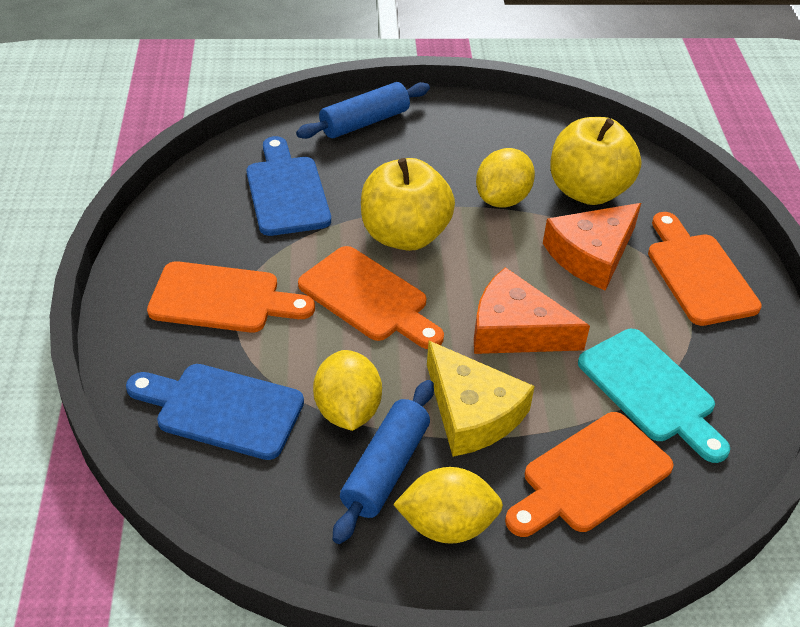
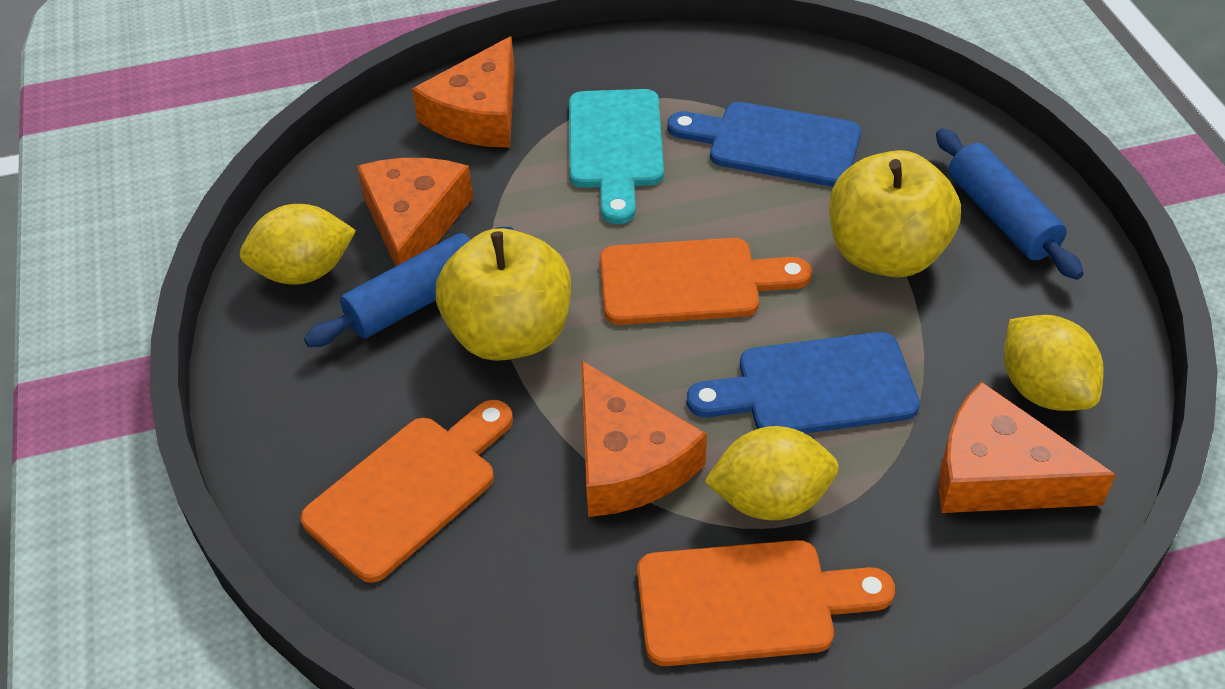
orange cheese: [474,267,590,354] [543,203,641,291] = 2 -> [357,158,473,267] [412,36,515,148] [581,360,707,517] [939,382,1116,513] = 4
orange cutting board: [147,261,315,333] [298,246,444,349] [505,412,674,537] [648,212,762,326] = 4 -> [301,400,513,583] [600,238,812,325] [637,540,895,666] = 3
yellow cheese: [427,341,535,457] = 1 -> none = 0

